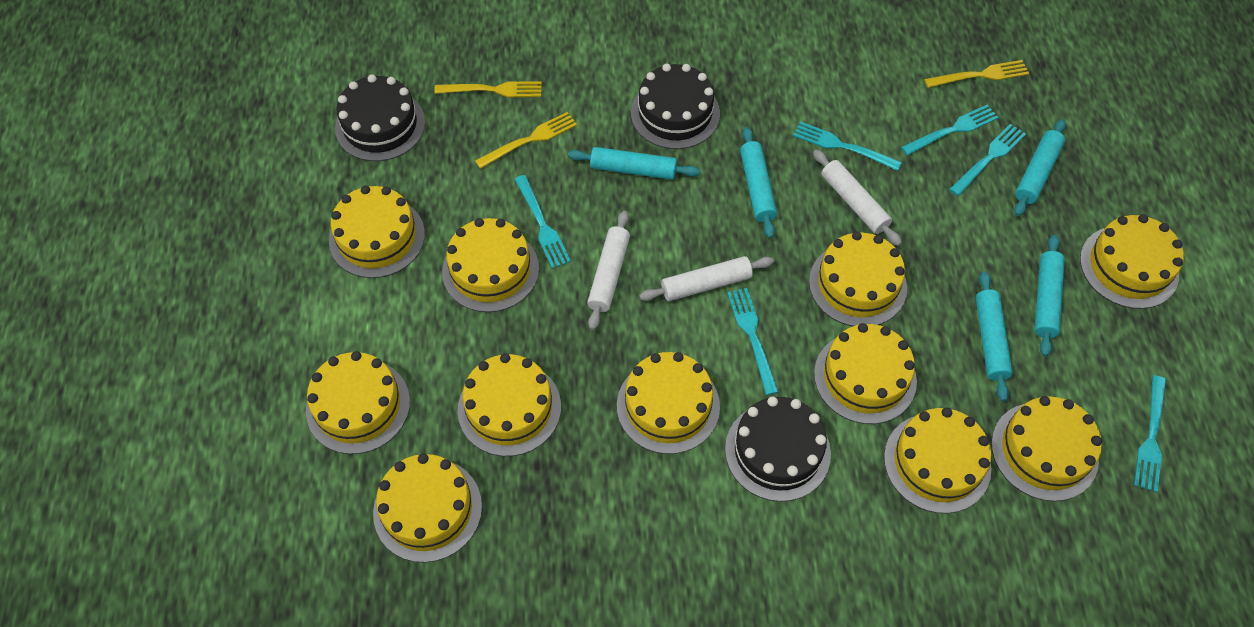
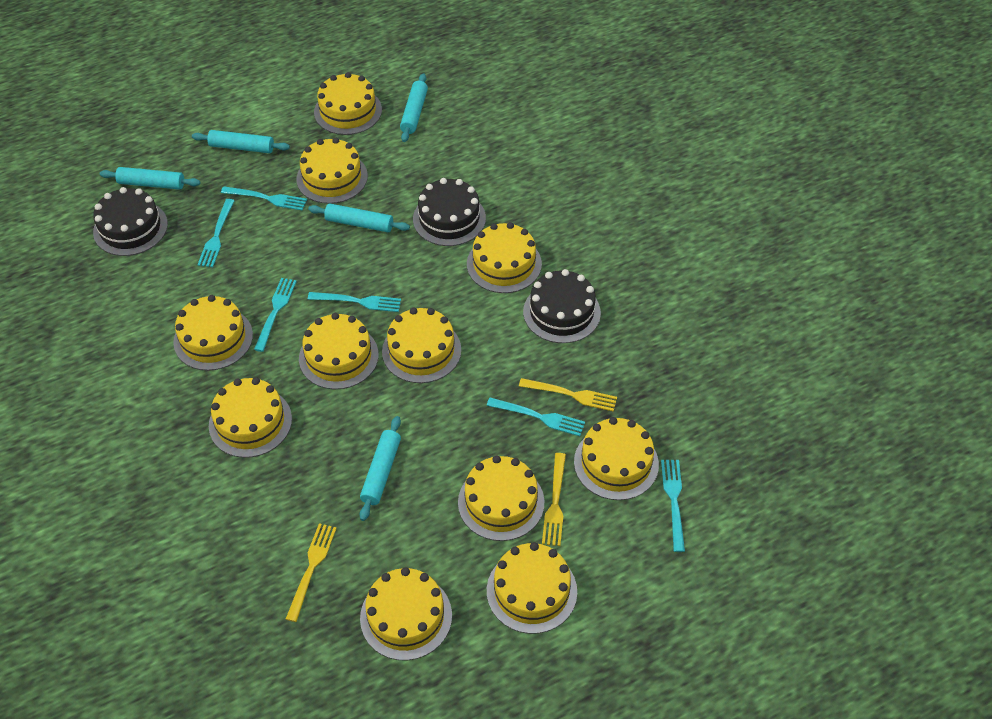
white rolling pin: [587,211,630,330] [639,256,774,301] [813,149,902,246] = 3 -> none = 0

